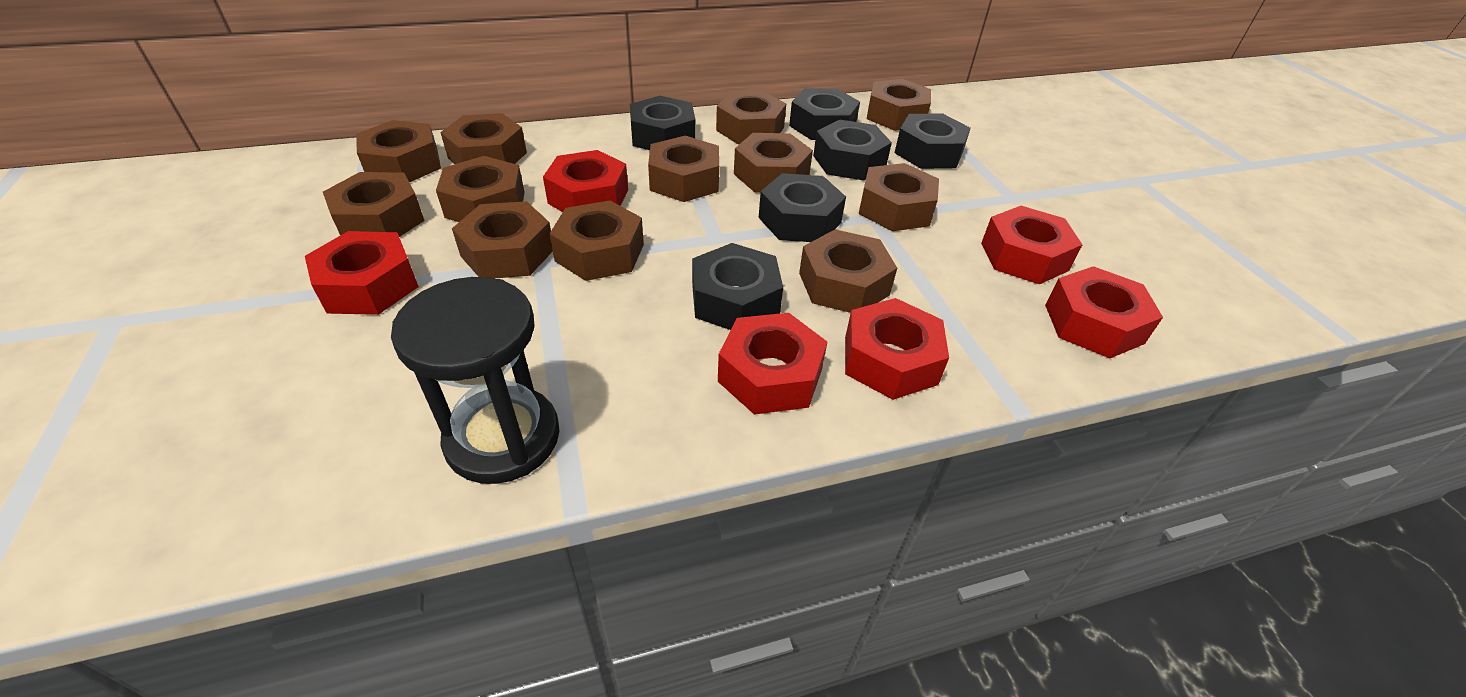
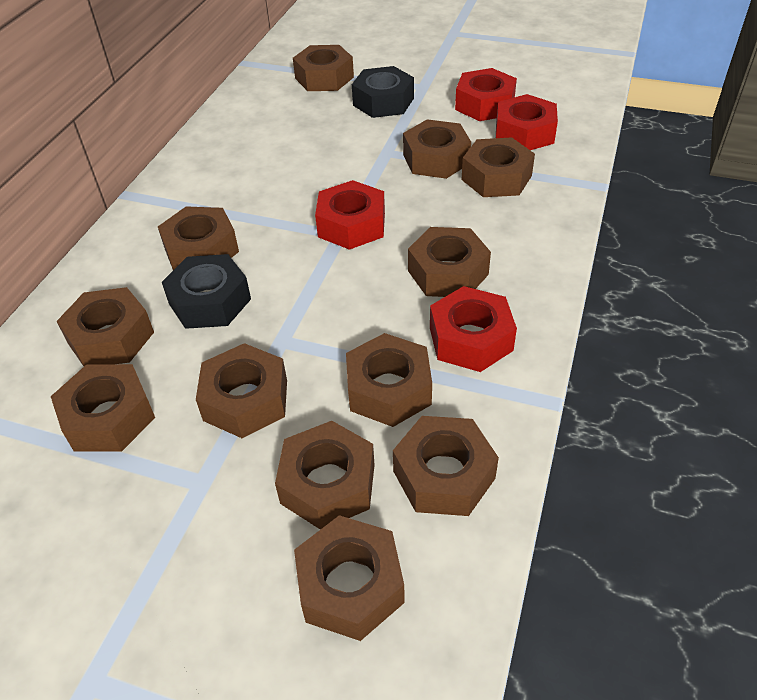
black hourglass: [391,277,559,484] = 1 -> none = 0
black nut: [630,96,695,150] [692,243,783,330] [759,173,846,242] [789,89,860,140] [813,119,892,181] [895,114,971,169] = 6 -> [162,254,251,329] [352,66,414,118] = 2
red nut: [305,231,419,315] [543,150,628,212] [718,313,827,415] [845,298,949,400] [981,206,1083,284] [1045,266,1163,358] = 6 -> [315,180,385,250] [430,286,517,372] [455,68,517,121] [496,94,558,150] = 4

